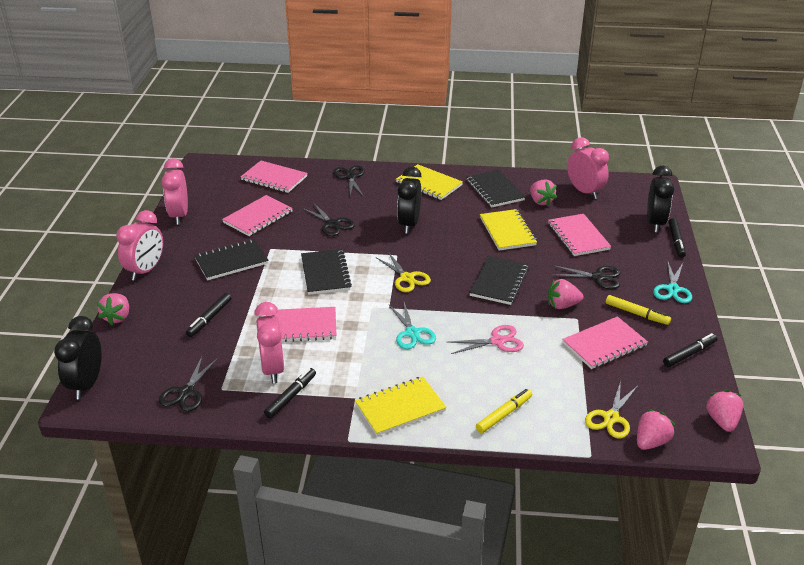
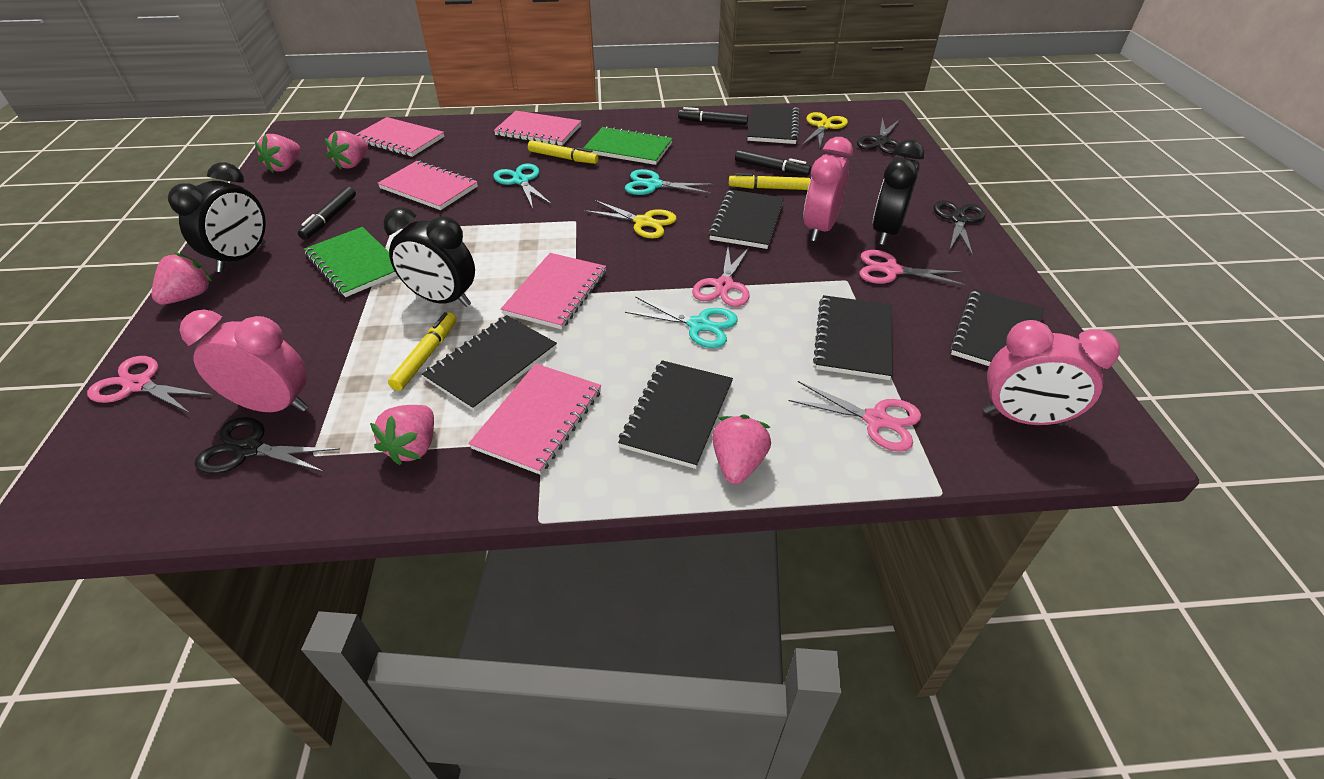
black marker: [186,293,231,337] [264,368,316,418] [663,333,718,367] [669,218,686,258] = 4 -> [298,187,356,240] [678,107,748,125] [735,150,811,176] = 3
black notebook: [194,239,269,280] [301,249,352,295] [467,170,525,207] [469,256,529,305] = 4 -> [422,315,557,412] [618,360,733,469] [708,190,784,249] [747,104,800,144] [813,295,892,380] [950,289,1044,366] = 6
black scissors: [159,357,218,411] [302,202,355,236] [333,166,365,197] [551,265,621,289] = 4 -> [195,417,340,474] [857,117,900,154] [934,200,986,255] = 3
green notebook: none = 0 -> [304,227,397,297] [583,126,673,165] = 2
pink clock: [116,210,163,281] [162,158,188,225] [254,302,284,383] [567,137,609,199] = 4 -> [180,309,308,412] [803,137,853,242] [983,320,1120,426] = 3
pink scissors: [448,325,524,354] = 1 -> [87,356,214,413] [692,246,750,307] [789,381,921,452] [860,250,966,285] = 4
turquoise scissors: [389,302,436,349] [653,262,692,303] = 2 -> [493,164,552,208] [625,169,714,195] [625,297,738,348] = 3
yellow marker: [476,389,532,433] [606,295,671,325] = 2 -> [388,312,457,391] [528,140,599,164] [729,173,810,190] = 3
yellow notebook: [355,377,447,436] [396,164,463,200] [480,209,537,250] = 3 -> none = 0

